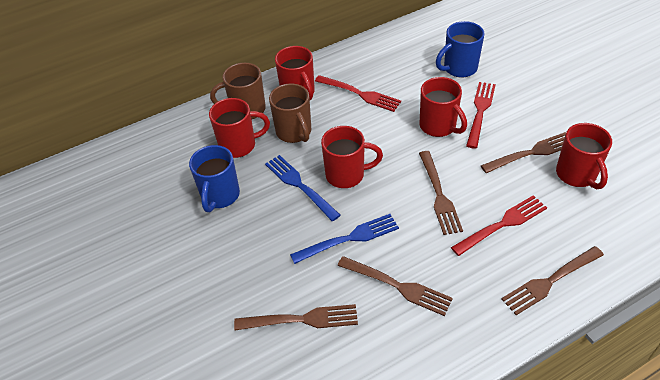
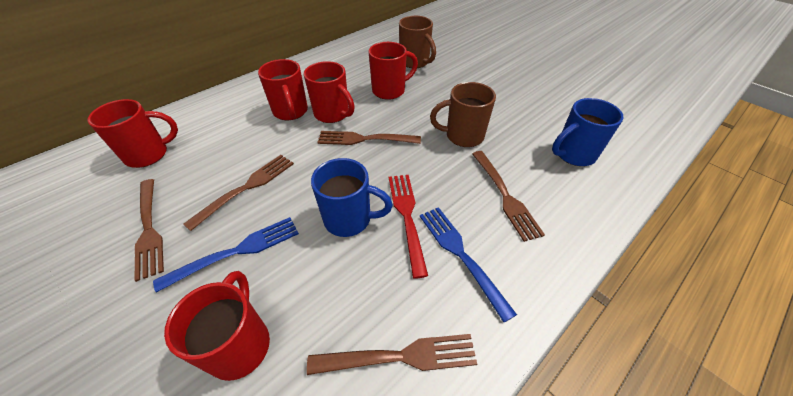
red fork: [315,75,401,112] [451,195,547,256] [466,82,496,149] = 3 -> [389,175,428,279] = 1

